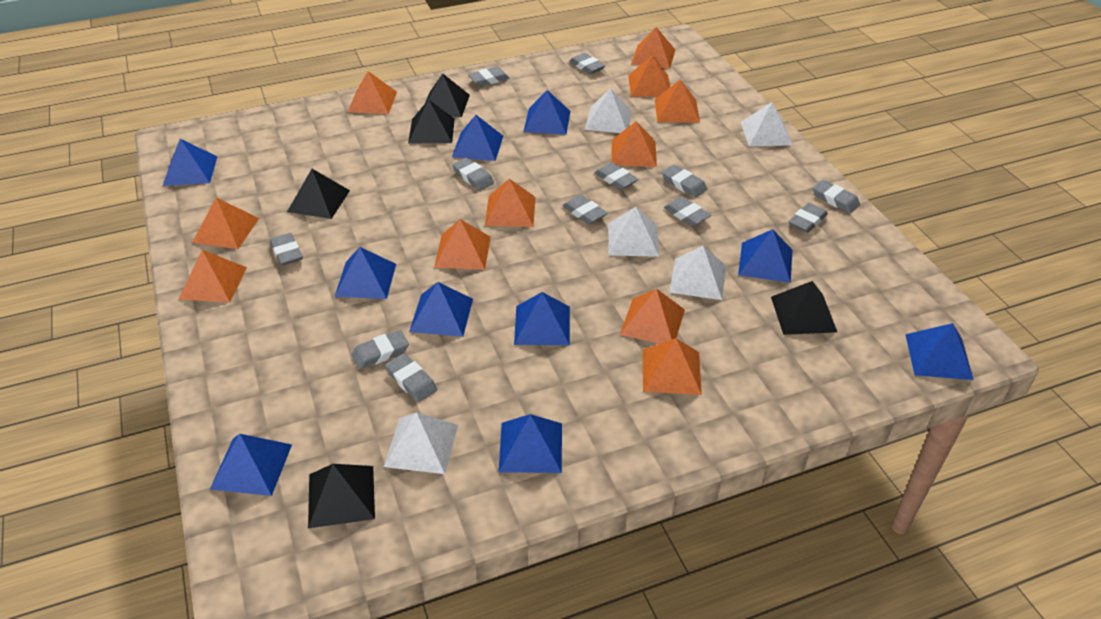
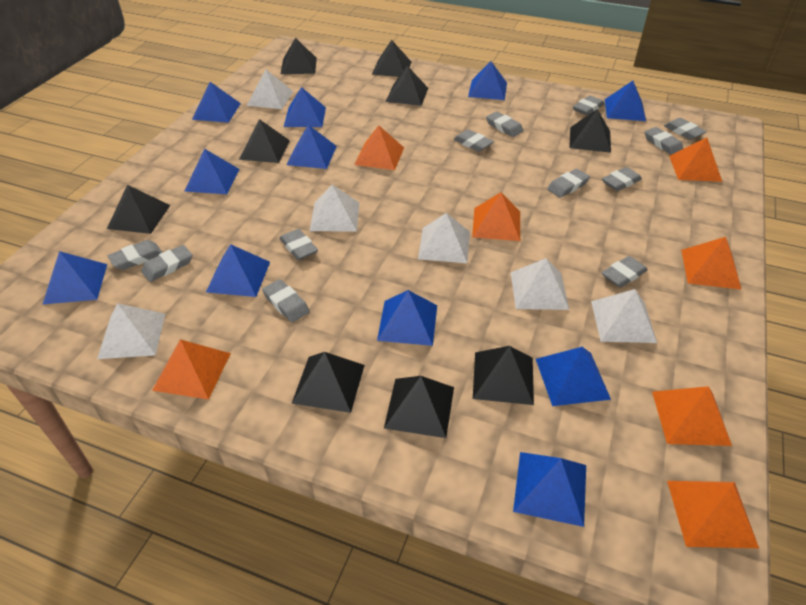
black pyramid: [287,169,350,219] [308,464,375,528] [408,99,455,143] [425,73,470,117] [771,281,837,335] = 5 -> [107,185,170,234] [239,119,290,163] [281,38,317,74] [292,352,365,413] [372,40,411,77] [384,376,454,438] [386,66,428,106] [473,346,534,405] [569,109,611,153] = 9
blue pyramid: [163,139,218,186] [210,434,292,496] [335,247,396,299] [409,282,473,337] [452,115,503,161] [499,414,562,473] [514,292,570,345] [523,90,570,135] [738,229,792,283] [905,323,974,380] = 10 -> [42,251,107,305] [185,149,240,194] [192,82,241,123] [206,244,270,297] [284,87,326,127] [286,125,337,169] [377,290,437,346] [468,61,507,100] [513,452,586,527] [536,347,611,406] [604,81,646,121] = 11
orange pyramid: [179,250,247,303] [192,198,259,249] [348,71,397,114] [434,219,491,270] [485,179,536,227] [611,121,657,167] [620,289,685,344] [628,55,670,97] [631,27,675,69] [643,338,702,395] [655,79,700,123] = 11 -> [152,339,231,400] [354,125,404,170] [472,192,520,241] [652,386,732,446] [667,481,759,548] [669,138,722,182] [681,237,742,290] = 7
white pyramid: [384,412,458,474] [585,89,632,133] [608,207,659,257] [669,246,726,300] [741,102,792,147] = 5 -> [97,303,165,359] [247,69,294,109] [310,185,359,232] [418,213,470,263] [511,258,569,310] [591,289,657,343] = 6

